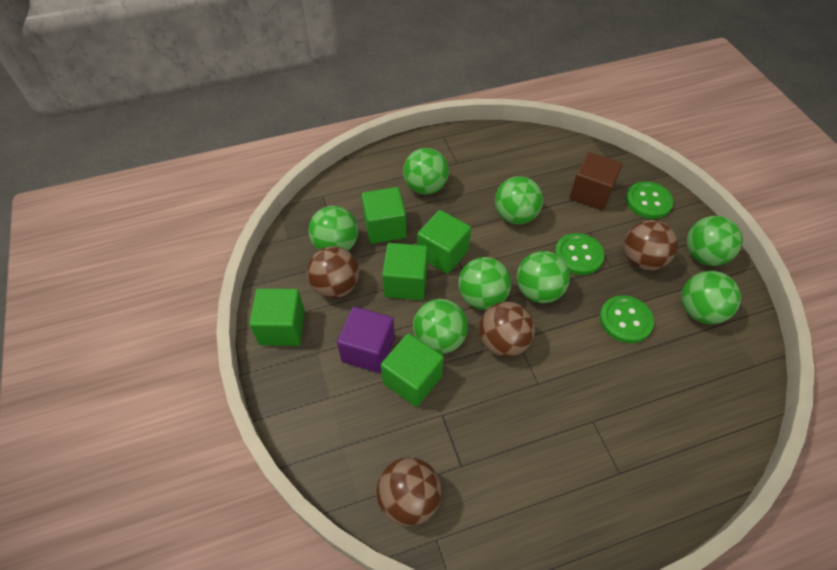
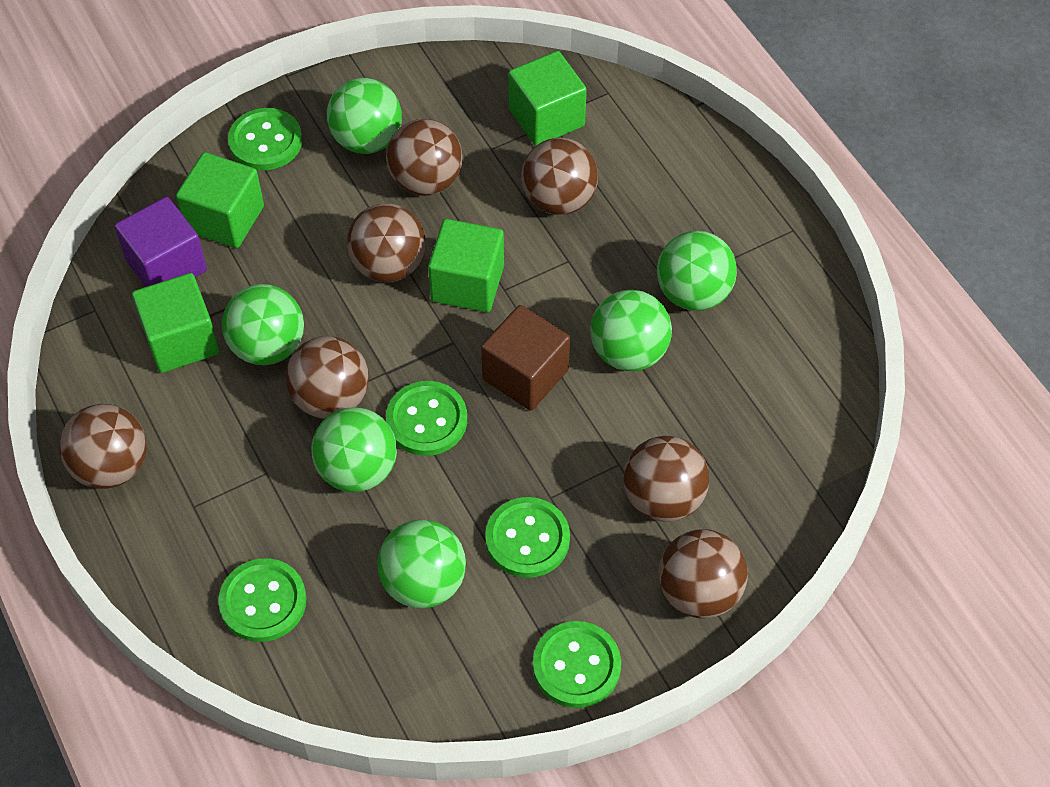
brown ball: [307,246,359,298] [377,457,442,526] [479,302,535,357] [624,220,678,271] = 4 -> [59,404,147,489] [286,336,369,419] [347,203,426,282] [386,119,463,196] [521,138,598,215] [623,436,709,522] [659,529,748,619] = 7
green ball: [308,206,358,251] [403,148,449,195] [413,299,468,354] [458,257,511,310] [495,176,543,224] [517,251,570,303] [681,271,741,324] [687,216,743,266] = 8 -> [222,284,304,365] [311,407,397,492] [327,78,402,154] [377,520,466,609] [590,290,672,371] [657,231,737,311] = 6
green button: [555,233,605,275] [600,296,654,343] [626,182,674,219] = 3 -> [218,558,307,642] [228,108,302,171] [386,381,467,456] [485,497,570,578] [533,621,621,708] = 5
green cube: [249,288,305,346] [361,187,407,244] [381,333,444,407] [382,243,428,300] [417,210,471,274] = 5 -> [132,273,219,373] [176,152,264,248] [428,219,504,312] [508,51,587,146] = 4

